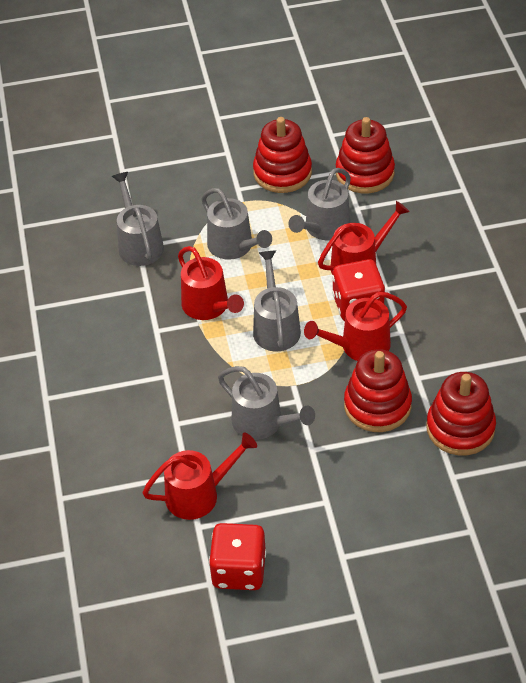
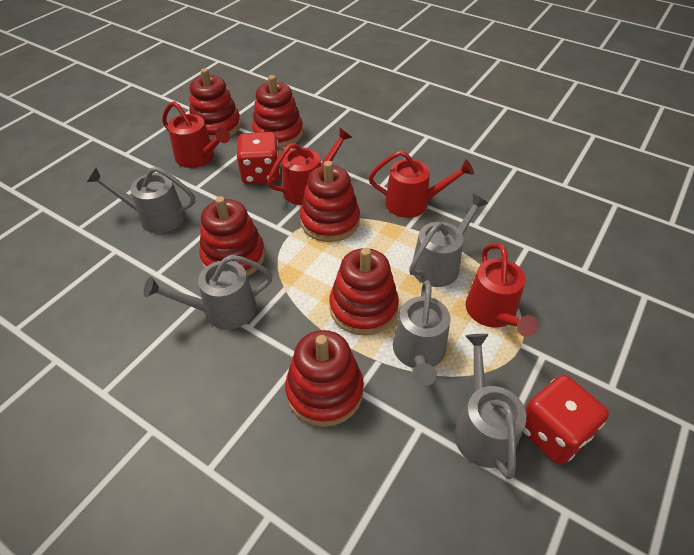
red stacking toy: [253,117,312,193] [336,117,395,193] [344,349,412,432] [426,372,496,456] = 4 -> [189,68,241,141] [199,196,265,276] [252,75,303,148] [285,330,364,427] [300,161,360,242] [329,248,399,335] = 6

